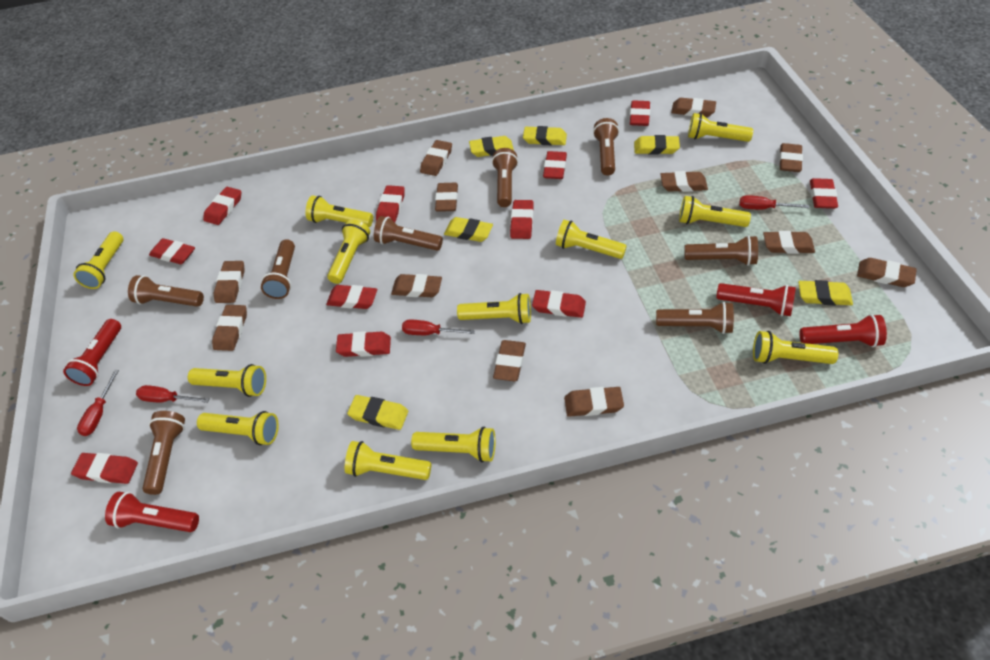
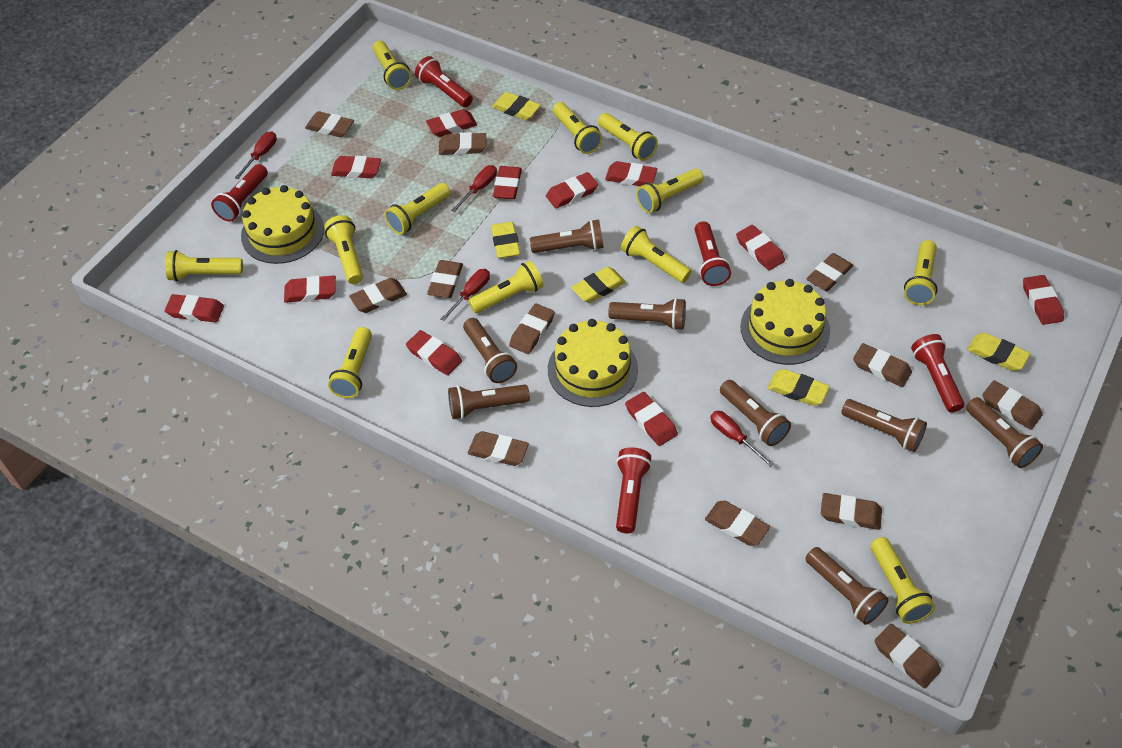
red flashlight: [63,319,121,386] [105,492,199,532] [716,283,796,316] [800,314,887,347] = 4 -> [211,164,268,222] [415,56,473,107] [616,447,652,534] [695,221,731,286] [911,334,964,413] = 5
yellow cake: none = 0 -> [241,185,324,264] [548,319,638,407] [740,279,830,365] = 3
yellow eraser: [347,395,408,430] [444,217,493,242] [469,136,514,157] [523,126,567,145] [634,135,680,155] [798,280,853,306] = 6 -> [491,222,520,258] [492,92,541,120] [571,267,626,303] [768,369,830,406] [967,333,1030,371] = 5

